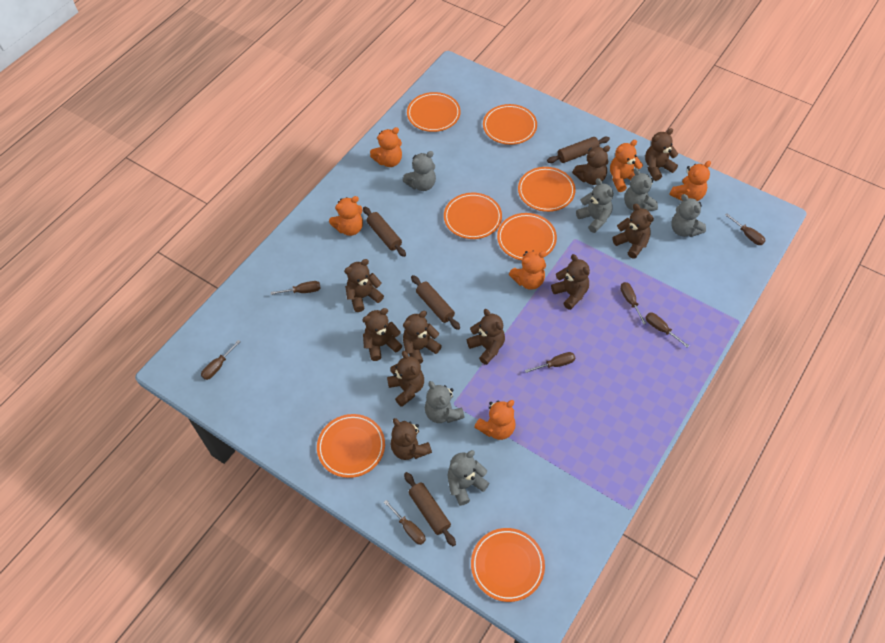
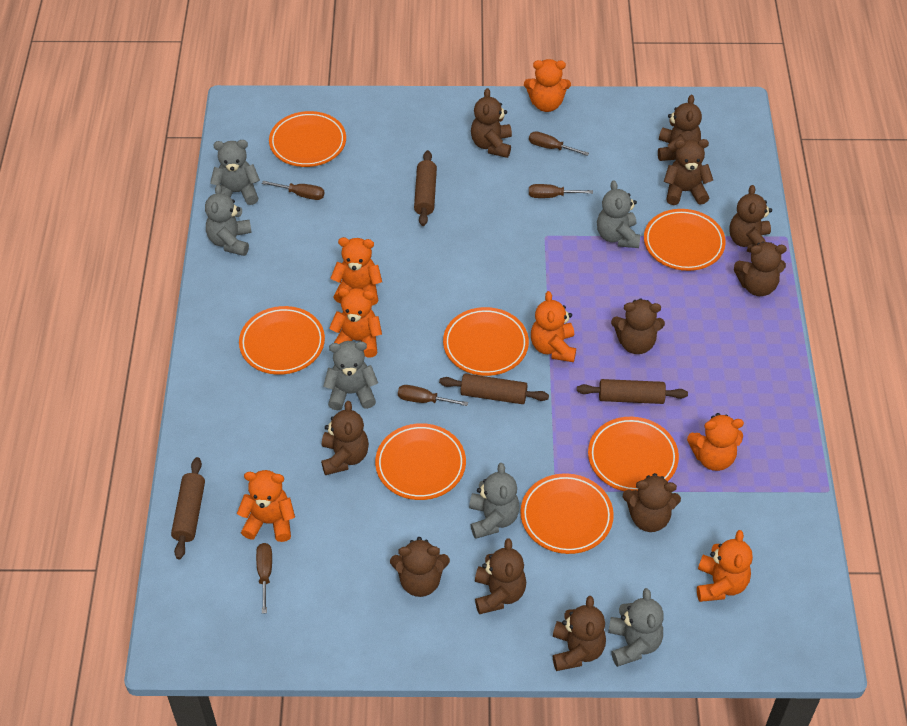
brown screwdriver: [201,340,241,380] [271,281,321,295] [384,500,426,545] [525,352,575,373] [620,282,647,325] [645,313,689,347] [725,213,766,245] = 7 -> [256,543,272,614] [262,181,324,200] [398,385,468,406] [529,131,589,156] [529,184,593,198] = 5
brown teddy bear: [344,259,384,312] [362,308,402,361] [387,351,424,407] [390,418,432,460] [403,311,442,364] [466,309,505,365] [551,254,590,310] [572,145,610,185] [612,204,654,259] [645,128,678,181] = 10 -> [321,401,369,475] [390,537,450,597] [471,88,512,158] [475,538,526,614] [553,596,606,671] [611,298,665,354] [623,473,681,532] [658,95,702,161] [664,139,713,205] [729,185,772,253] [734,241,787,296] = 11
orange teddy bear: [329,196,363,236] [370,127,402,167] [474,400,516,440] [509,251,547,290] [610,140,643,192] [669,161,711,201] = 6 -> [237,470,295,542] [329,288,382,358] [330,237,382,305] [524,59,571,112] [531,291,576,362] [687,413,744,471] [697,530,753,602] = 7

